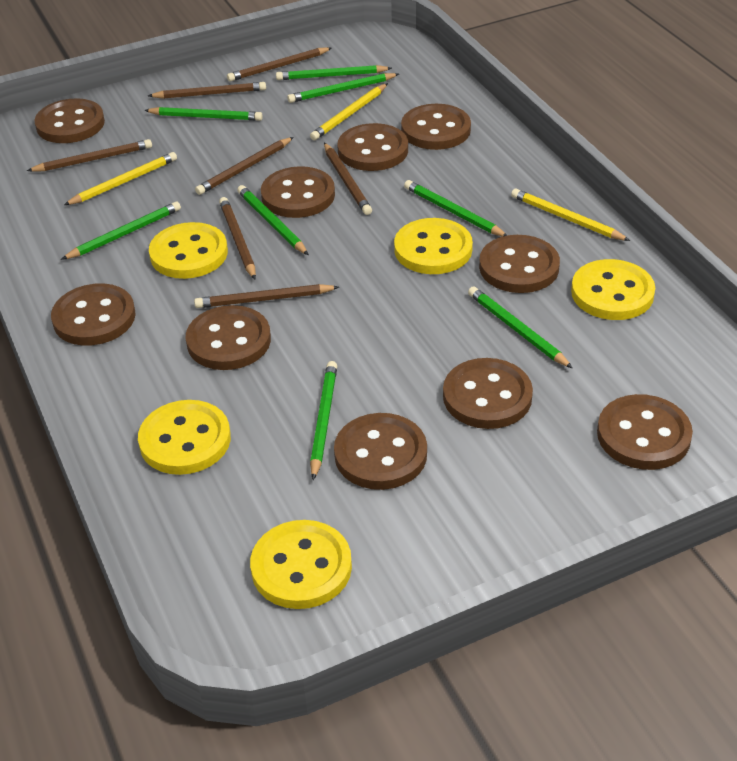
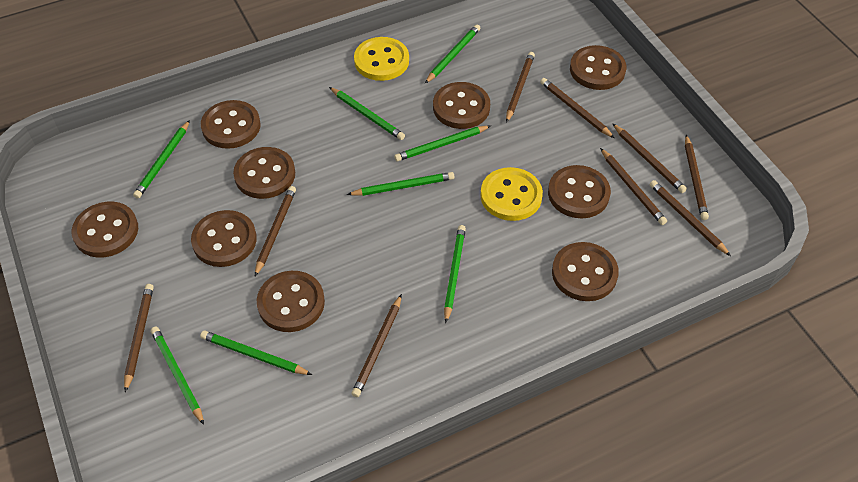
brown button: [34,98,105,143] [51,283,136,346] [186,305,271,370] [261,166,335,218] [334,413,427,490] [337,123,408,171] [401,104,471,150] [443,358,533,429] [479,235,560,293] [597,394,693,470] = 10 -> [72,202,138,257] [191,210,257,267] [201,100,260,149] [233,147,295,199] [257,271,325,332] [433,82,490,129] [548,165,611,218] [552,242,619,301] [570,45,626,90] = 9
brown pencil: [27,139,152,172] [148,82,266,99] [194,284,339,308] [195,137,294,195] [219,197,256,279] [227,47,332,82] [324,143,372,215] = 7 -> [124,284,154,392] [255,186,296,276] [351,294,402,397] [506,52,535,123] [540,78,614,138] [600,148,667,225] [612,123,687,193] [649,180,731,256] [685,135,709,220] = 9
yellow button: [138,400,231,475] [149,222,228,279] [250,520,352,609] [394,218,473,274] [571,259,655,320] = 5 -> [354,37,409,81] [480,167,543,221] = 2
yellow pencil: [64,152,177,205] [310,83,388,140] [511,189,630,241] = 3 -> none = 0

